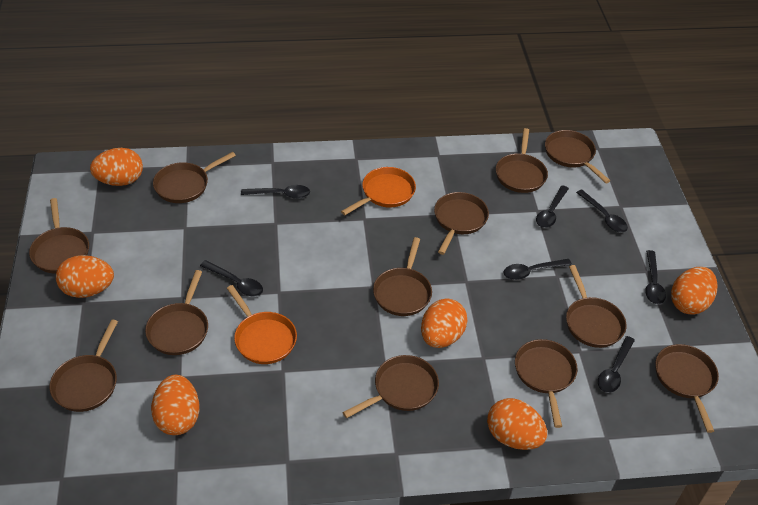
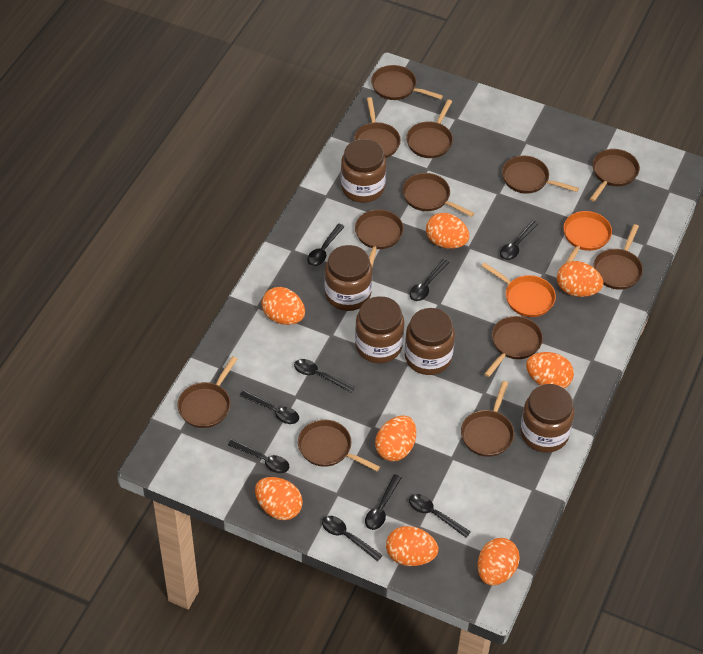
black spoon: [200,260,263,296] [241,185,310,199] [503,259,572,280] [536,185,569,228] [576,190,628,232] [598,336,635,393] [645,250,666,304] = 7 -> [228,439,289,473] [240,390,299,424] [294,359,355,393] [307,224,345,266] [322,516,383,561] [365,474,402,530] [409,494,471,538] [410,259,449,301] [500,220,538,260] = 9
brown jar: none = 0 -> [324,245,372,311] [341,139,386,203] [355,296,404,363] [405,308,455,375] [520,384,574,453] = 5
orange egg: [56,255,114,298] [90,148,143,186] [151,375,200,435] [421,298,468,348] [487,398,547,450] [671,267,717,314] = 6 -> [255,477,303,520] [262,287,305,325] [375,416,416,461] [386,526,438,566] [426,213,469,249] [477,538,520,586] [526,352,574,388] [557,261,603,297] = 8

